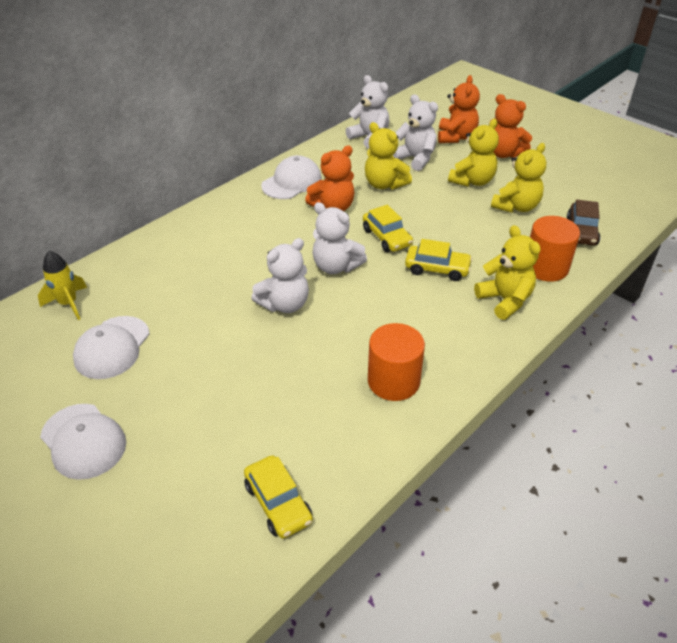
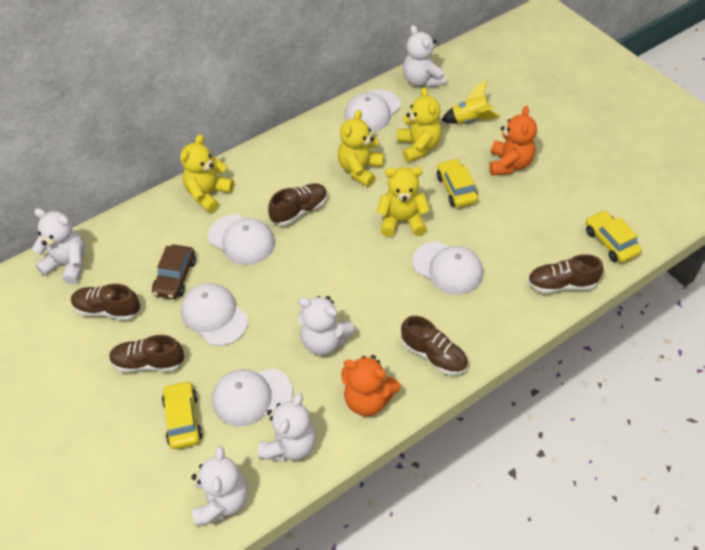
brown shoe: none = 0 -> [71,284,140,320] [109,335,184,373] [268,183,327,226] [401,316,468,375] [528,254,603,293] = 5
orange cylinder: [368,323,425,401] [530,216,580,282] = 2 -> none = 0
orange teddy bear: [305,145,354,211] [438,75,480,143] [490,94,532,158] = 3 -> [341,355,401,416] [489,106,537,175] = 2
white cap: [40,404,126,480] [73,316,150,379] [261,155,322,199] = 3 -> [181,283,248,346] [208,214,275,265] [212,368,293,427] [344,89,401,132] [413,241,483,295] = 5
white teddy bear: [251,238,309,313] [312,202,367,274] [346,75,389,149] [392,94,438,171] = 4 -> [32,208,85,284] [192,446,248,526] [258,393,316,462] [298,296,355,355] [403,25,446,88] = 5

